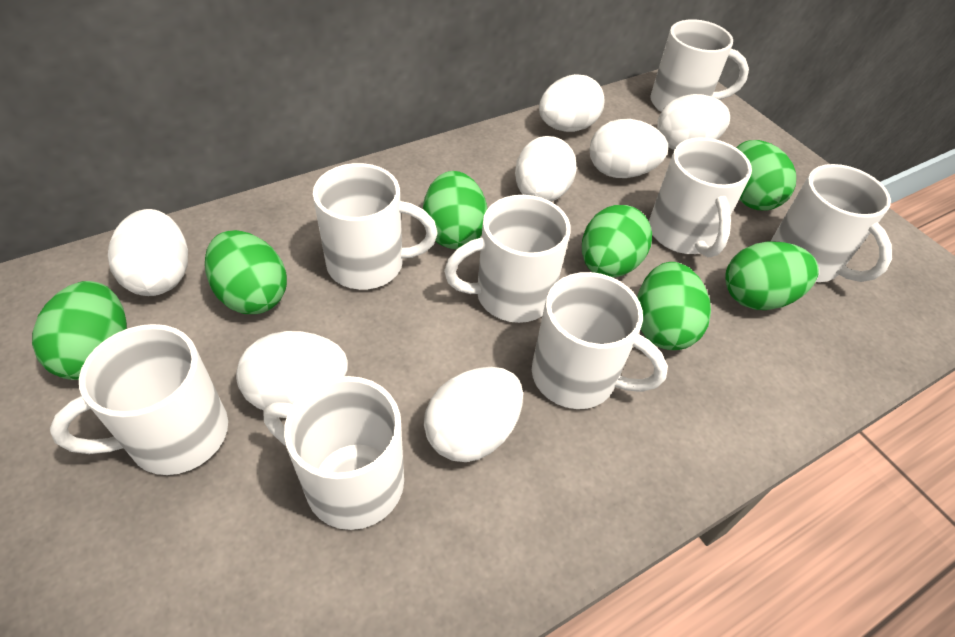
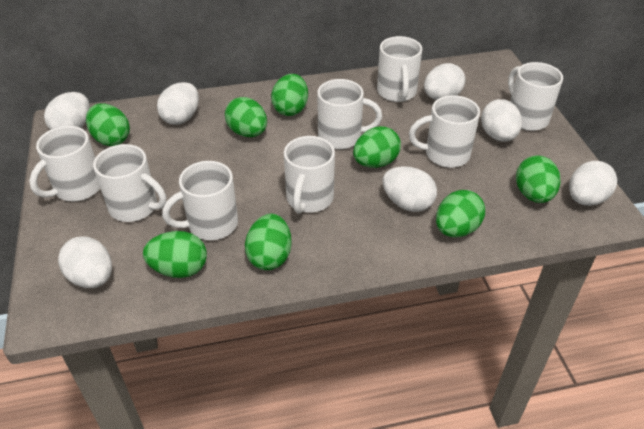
green egg: [32,281,127,380] [205,230,287,314] [423,171,487,249] [582,205,652,277] [637,262,711,350] [725,241,819,310] [736,140,796,211] = 7 -> [86,103,130,146] [143,231,207,278] [225,97,267,137] [245,214,292,270] [271,74,308,116] [353,126,401,168] [436,190,485,238] [516,155,561,203] = 8

